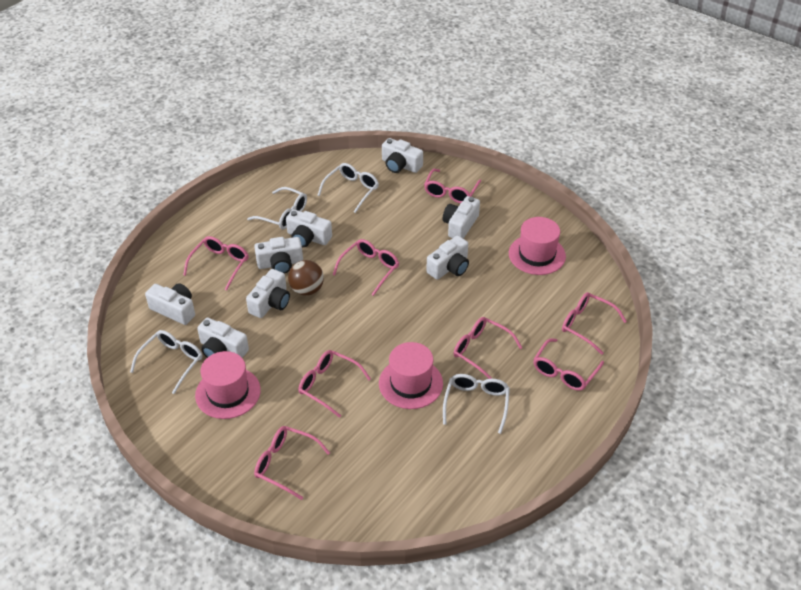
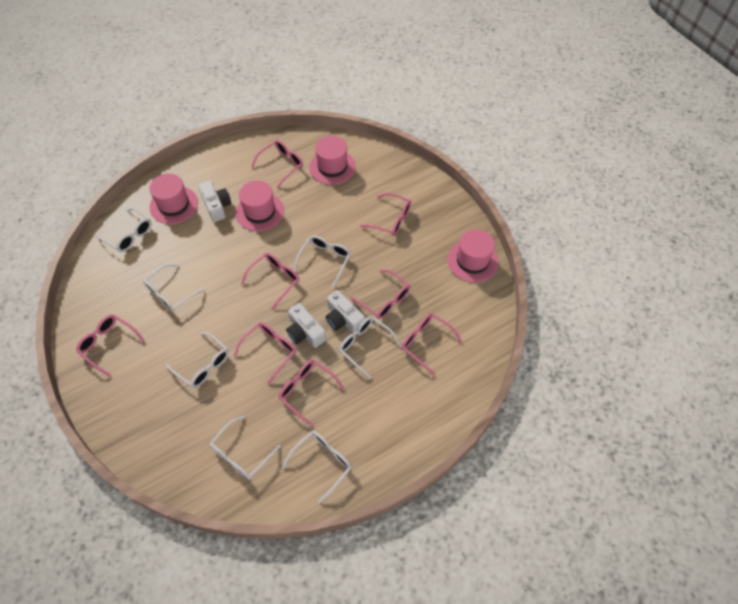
brown ball: [288,260,324,296] = 1 -> none = 0
pink hat: [195,351,261,419] [379,342,443,409] [509,217,566,275] = 3 -> [149,174,198,224] [236,180,284,231] [309,136,356,185] [448,229,498,282] = 4
white camera: [145,283,195,325] [197,318,249,358] [246,269,290,318] [254,237,303,274] [286,209,332,247] [382,138,423,173] [426,235,469,280] [443,196,480,239] = 8 -> [199,181,231,222] [286,303,326,348] [326,290,365,333] = 3
white glasses: [130,330,203,394] [247,187,307,229] [317,163,379,213] [443,374,510,434] = 4 -> [96,207,152,252] [143,264,206,312] [166,332,229,388] [210,416,281,480] [282,431,352,504] [294,235,351,287] [339,316,402,379] = 7

